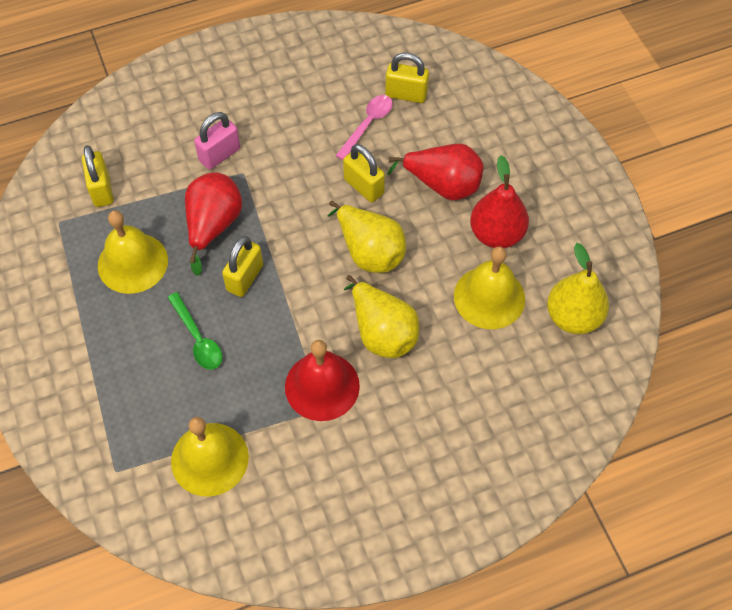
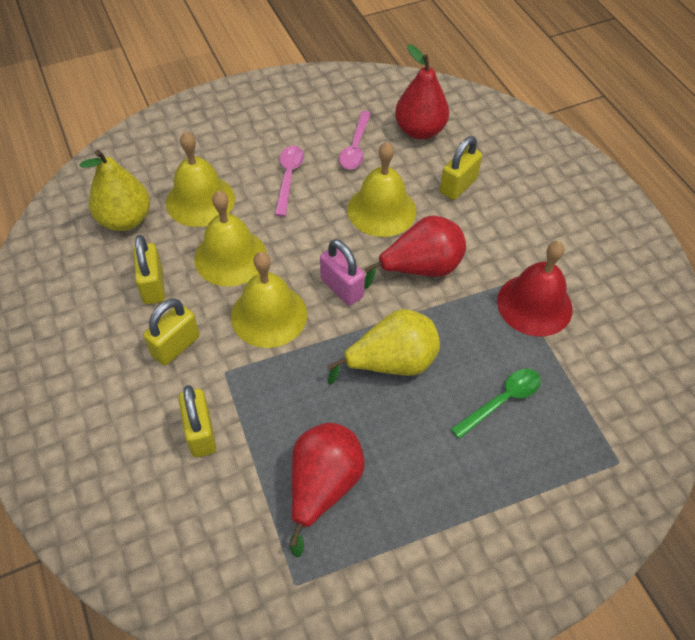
pink spoon: [335,95,393,160] = 1 -> [275,146,304,217] [339,111,371,169] = 2
yellow bell: [98,210,168,294] [171,417,249,497] [454,246,525,329] = 3 -> [166,132,235,227] [194,190,267,287] [231,252,307,348] [347,142,416,237] = 4
yellow pear: [327,201,406,273] [344,275,419,358] [547,243,609,334] = 3 -> [80,150,150,231] [327,309,440,385] = 2

